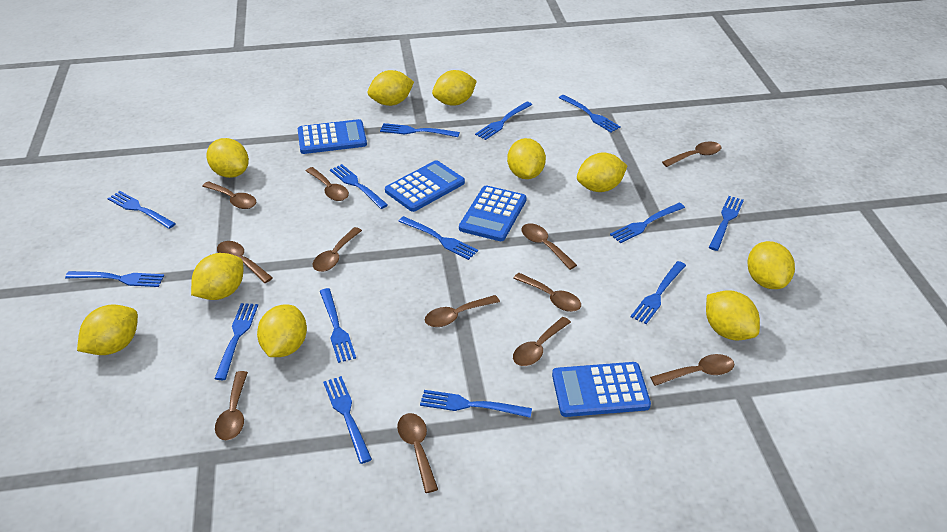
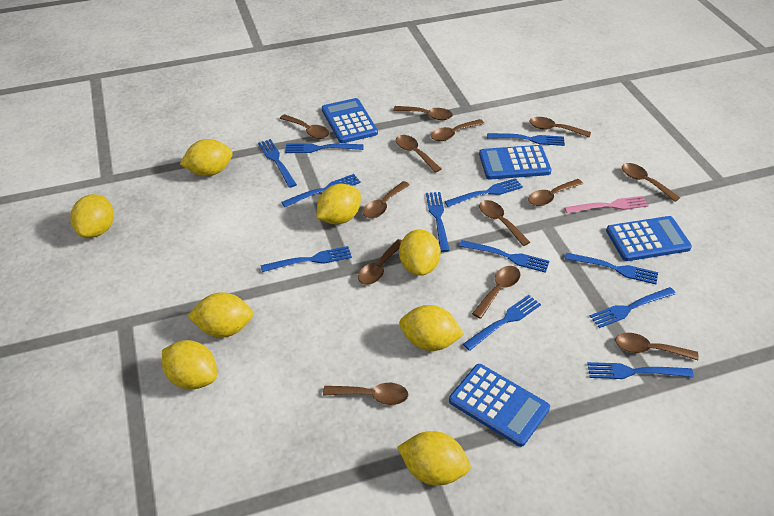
blue fork: [65,271,164,287] [107,191,176,229] [214,303,258,380] [320,288,356,363] [323,376,372,464] [330,164,388,209] [380,123,460,137] [398,216,478,260] [420,390,532,418] [475,102,532,140] [559,95,621,132] [610,203,685,243] [631,261,686,324] [708,196,744,251] = 14 -> [258,139,297,188] [261,246,352,272] [281,174,361,207] [285,143,364,153] [426,192,450,252] [444,178,523,207] [460,240,549,273] [463,295,541,351] [487,133,565,146] [565,253,658,284] [587,362,694,379] [590,287,676,328] = 12
brown spoon: [202,181,256,209] [215,371,248,440] [217,241,273,283] [306,167,349,201] [313,227,362,272] [397,413,438,493] [425,295,500,327] [513,273,581,312] [513,317,571,366] [521,223,577,270] [650,354,734,386] [662,141,721,167] = 12 -> [280,114,330,139] [323,383,408,405] [358,239,402,285] [363,181,410,218] [393,106,453,120] [396,135,441,173] [430,119,484,141] [472,266,520,319] [479,200,530,246] [528,179,583,206] [530,117,591,137] [615,333,699,360] [622,163,680,202] = 13
pink fork: none = 0 -> [564,196,649,214] = 1
yellow lemon: [77,305,138,355] [191,253,243,300] [206,138,249,178] [257,305,307,357] [368,70,414,106] [432,70,477,106] [507,138,546,179] [577,153,627,192] [706,290,760,340] [747,241,795,289] = 10 -> [70,194,114,238] [162,340,217,390] [180,139,233,176] [188,292,253,338] [317,184,361,224] [397,431,470,486] [399,229,441,276] [399,305,464,351] = 8

